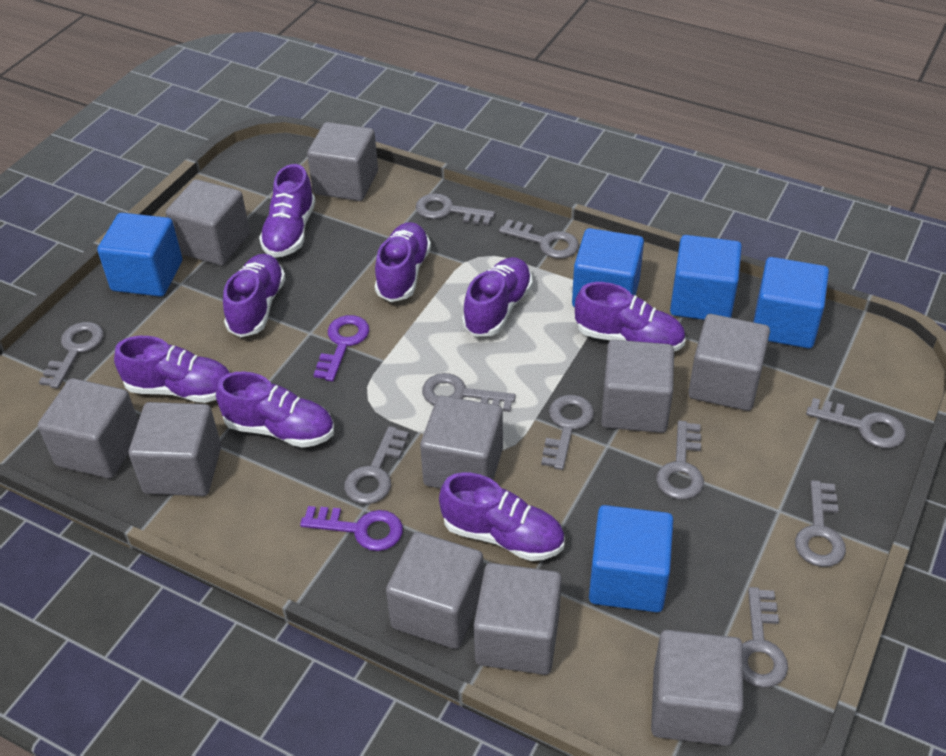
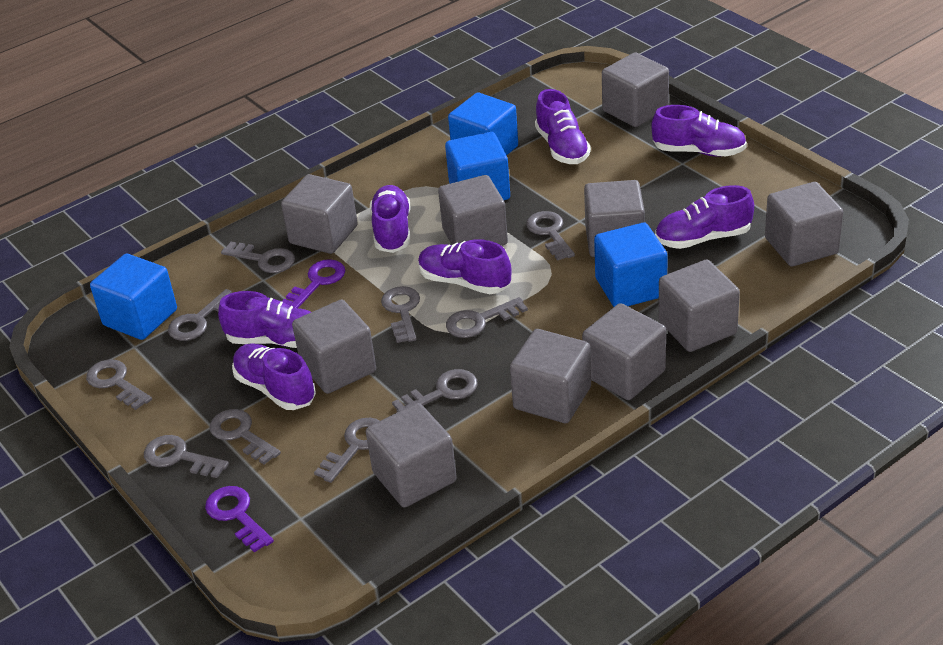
blue cube: [97,213,182,297] [572,228,644,308] [589,505,673,612] [670,235,742,320] [753,257,829,348] = 5 -> [90,254,177,340] [445,132,510,200] [448,93,518,156] [594,223,668,307] = 4
purple shoe: [114,336,230,403] [216,371,334,448] [223,254,286,337] [259,164,315,258] [375,222,431,302] [439,472,564,561] [462,257,532,337] [575,282,686,352] = 8 -> [218,291,311,348] [232,343,316,410] [370,185,411,253] [418,239,511,294] [535,89,591,164] [651,105,747,157] [655,185,754,249] = 7

